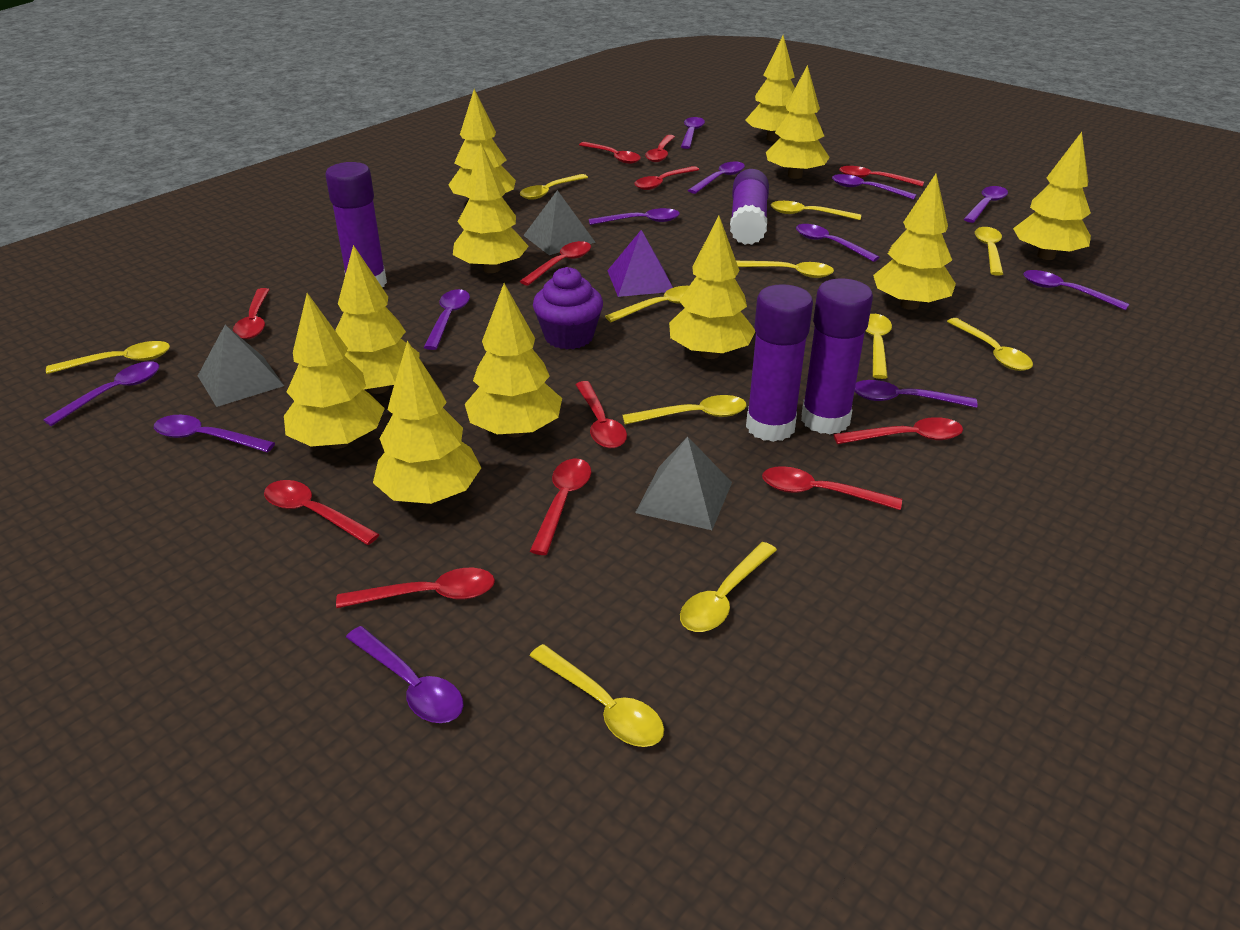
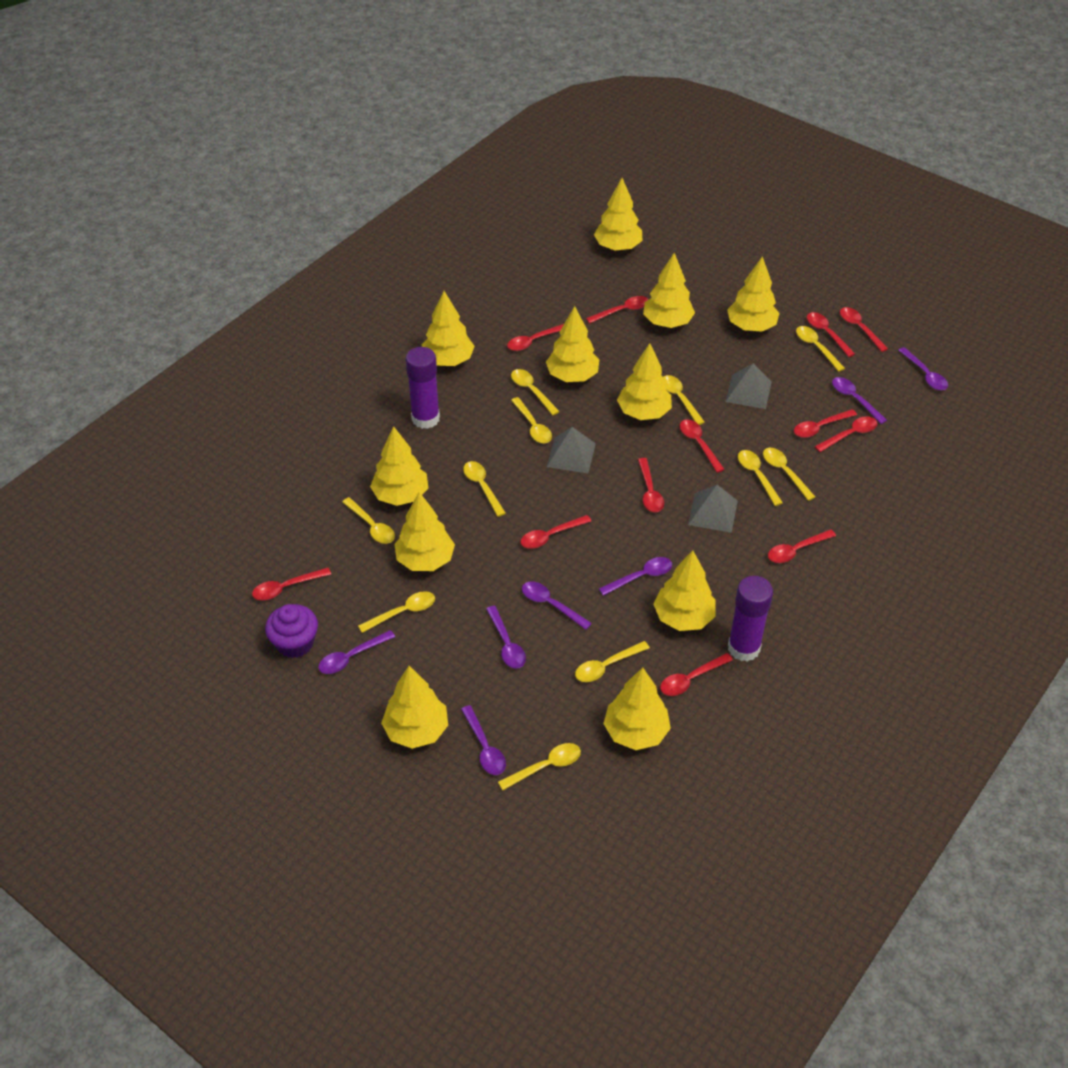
purple glue stick: [325,162,387,287] [730,169,769,245] [746,284,813,442] [801,278,873,434] = 4 -> [405,347,440,429] [728,576,773,662] = 2
purple pyramid: [607,230,673,297] = 1 -> none = 0
purple spoon: [43,361,159,426] [154,415,275,453] [346,626,464,723] [424,289,470,350] [589,208,680,225] [681,117,705,149] [688,161,745,194] [796,224,880,262] [832,174,917,200] [854,380,978,408] [964,186,1008,223] [1023,270,1130,310] = 12 -> [318,630,395,674] [461,705,506,775] [486,606,526,669] [522,582,592,630] [599,557,672,596] [832,377,887,424] [898,347,948,390] = 7

